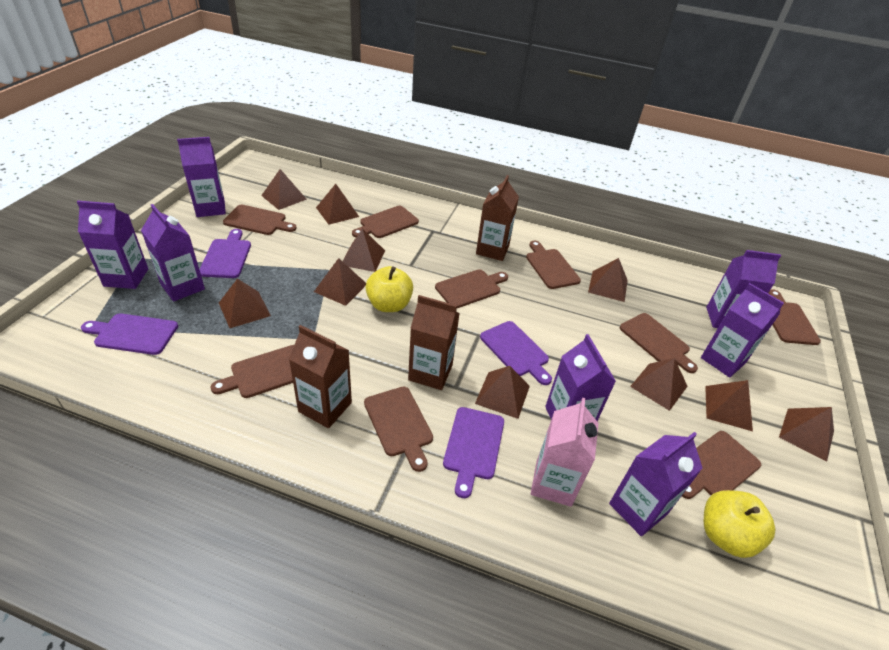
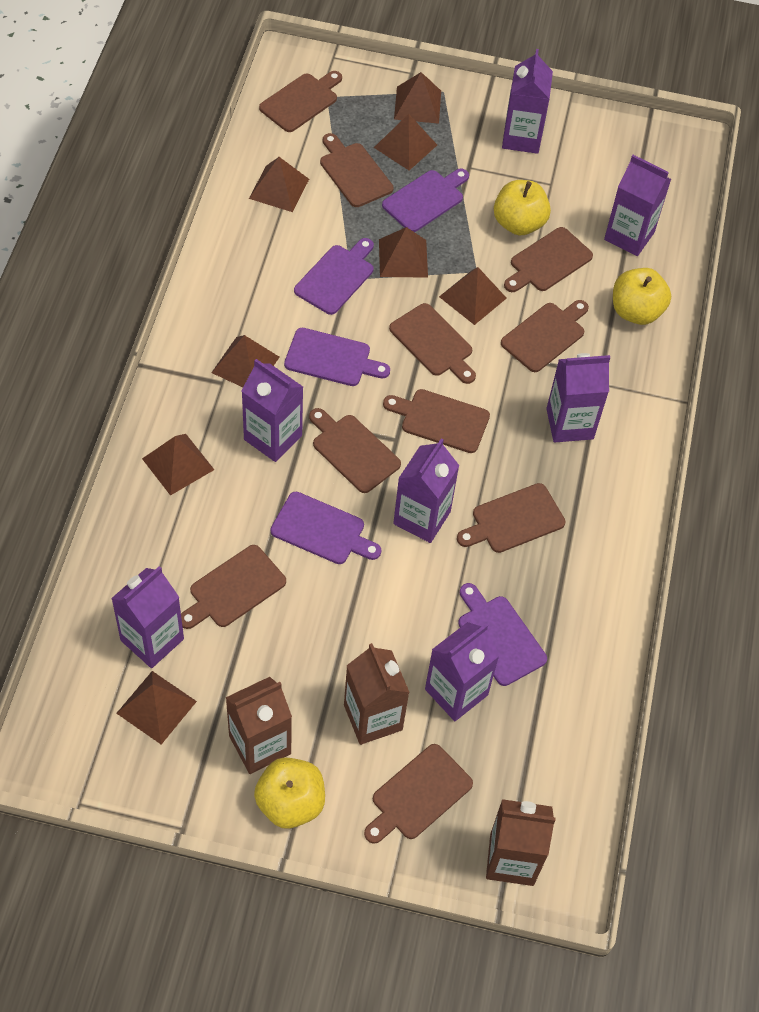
brown cutting board: [211,345,294,398] [223,204,297,235] [352,206,419,238] [364,386,433,472] [435,269,508,308] [526,241,581,289] [620,313,698,373] [682,431,761,499] [768,290,821,345] = 9 -> [181,545,286,629] [259,71,342,132] [309,408,401,493] [320,133,394,207] [364,744,473,844] [383,389,490,453] [389,303,476,384] [457,483,566,553] [501,300,589,372] [504,227,593,292] = 10
brown pyramid: [219,279,271,328] [261,169,307,210] [314,258,366,306] [316,184,359,225] [343,228,385,272] [475,366,530,419] [588,258,628,302] [630,358,688,411] [705,380,753,431] [779,407,834,462] = 10 -> [116,671,197,745] [142,434,214,496] [211,335,279,387] [249,157,309,212] [374,114,437,170] [379,227,428,278] [394,72,441,124] [439,267,507,325] = 8
pink carton: [531,398,599,507] = 1 -> none = 0
purple cutting board: [81,313,178,355] [199,229,251,278] [443,407,504,498] [480,321,552,385] = 4 -> [271,492,381,564] [284,328,390,386] [294,238,374,315] [382,169,469,232] [458,583,547,686] = 5
yellow apple: [366,266,413,312] [704,490,775,558] = 2 -> [254,757,325,829] [494,180,551,235] [613,268,671,325] = 3

